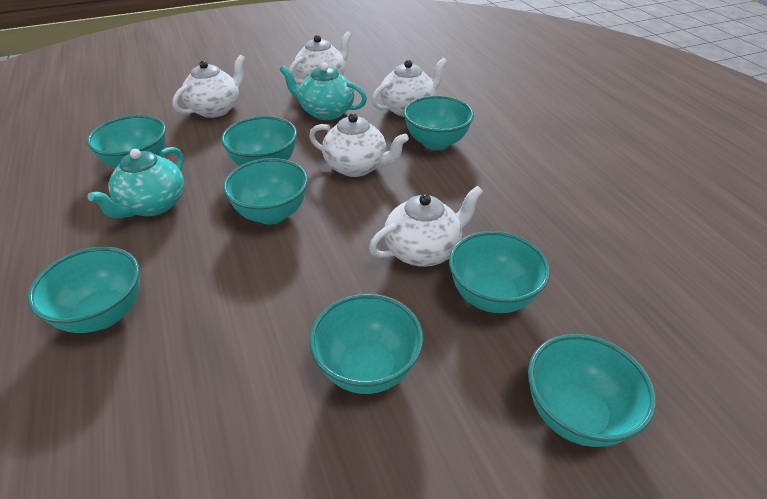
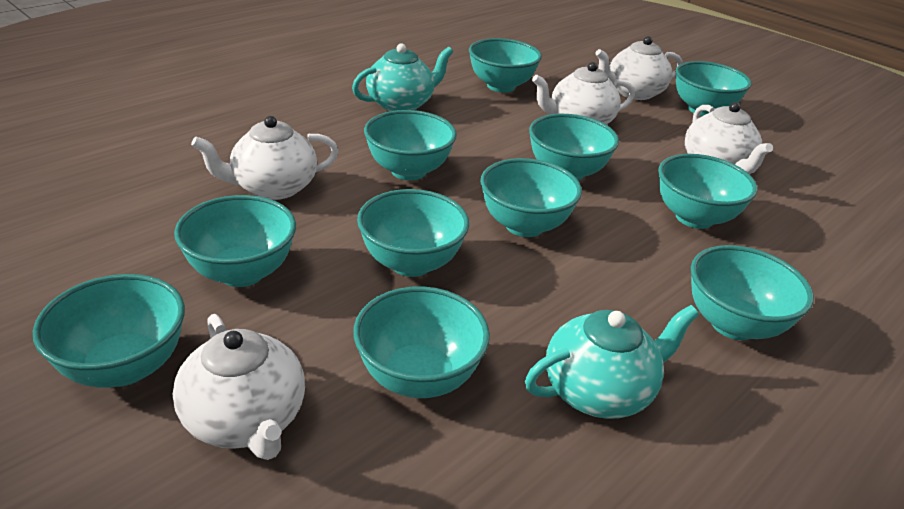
turquoise bowl: [28,247,140,333] [87,115,166,169] [221,116,297,166] [223,158,308,225] [309,294,423,394] [403,95,474,150] [449,231,550,313] [528,334,656,447] = 8 -> [33,274,185,388] [174,195,296,287] [353,286,490,398] [357,189,469,277] [364,110,457,180] [469,38,542,93] [480,158,582,237] [529,114,619,181] [658,154,758,229] [675,61,751,116] [691,245,814,340] = 11

